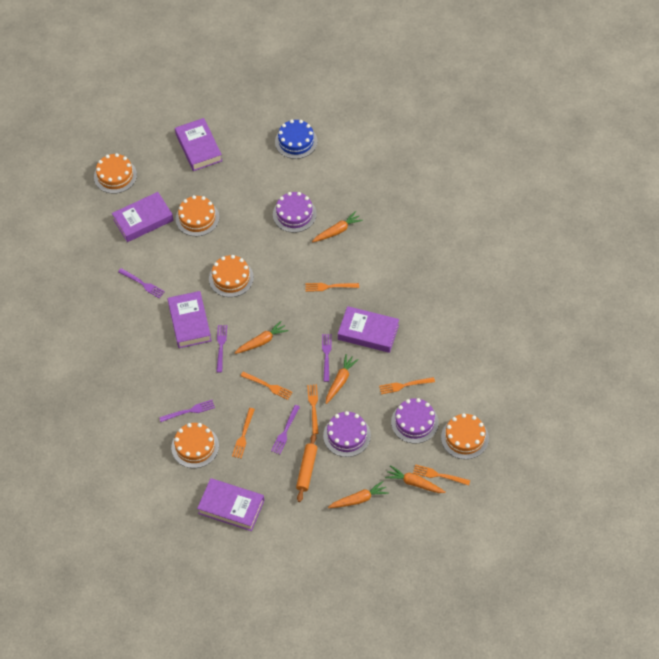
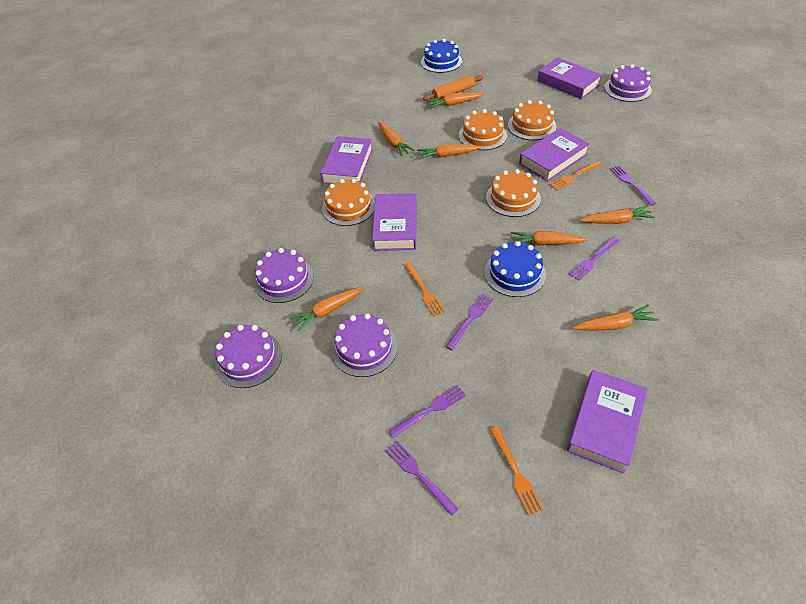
blue cake: [275,120,318,159] = 1 -> [421,39,462,73] [484,241,546,297] = 2
orange cake: [94,153,137,194] [171,423,219,468] [176,195,219,236] [209,255,254,297] [441,413,489,459] = 5 -> [322,179,375,226] [459,109,507,150] [486,169,541,217] [508,100,556,140] = 4
orange carrot: [235,321,289,354] [312,211,363,242] [325,354,359,404] [328,481,389,508] [385,465,446,493] = 5 -> [289,287,364,332] [378,122,415,156] [417,144,481,160] [426,92,484,109] [511,231,588,246] [572,305,658,330] [579,206,655,224] = 7
orange fork: [232,408,255,459] [241,372,293,400] [305,283,359,292] [307,384,319,434] [379,377,435,394] [413,464,470,485] = 6 -> [404,262,445,316] [490,426,544,516] [549,161,602,190] = 3
purple cake: [273,192,317,233] [323,411,371,457] [391,398,439,444] = 3 -> [215,325,282,388] [254,248,314,303] [331,313,398,377] [604,64,652,102] = 4

